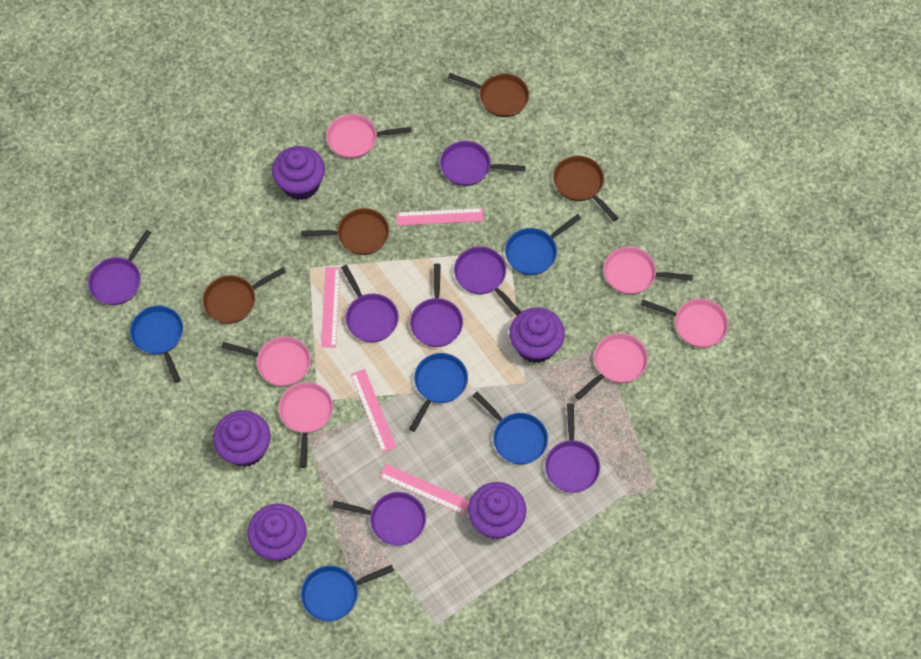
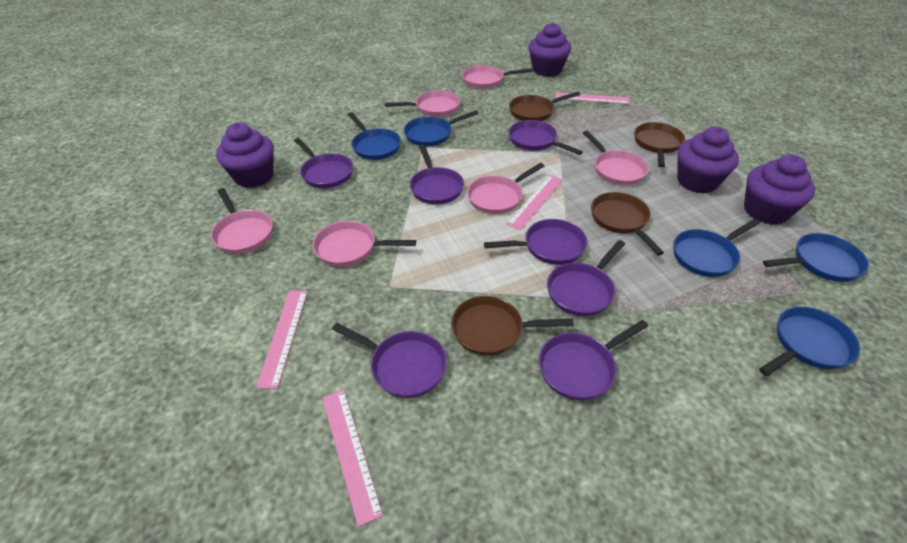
purple cupcake: [213,410,271,467] [248,504,306,561] [272,146,325,200] [468,482,526,539] [509,307,565,363] = 5 -> [216,123,274,188] [529,23,571,77] [677,127,739,194] [744,155,815,225] = 4

